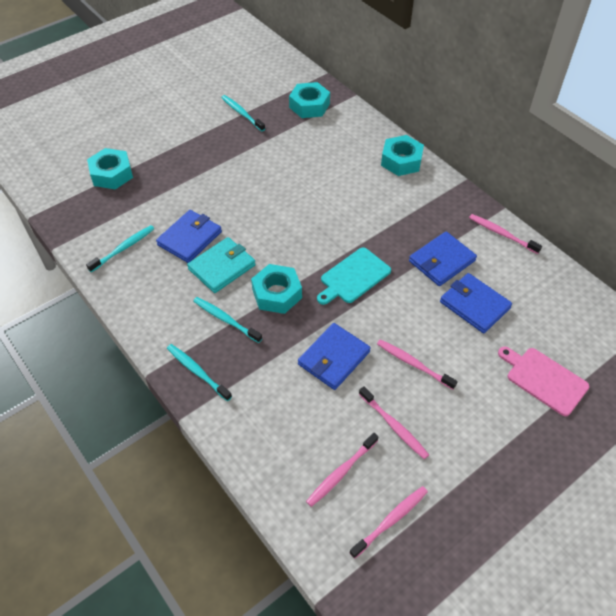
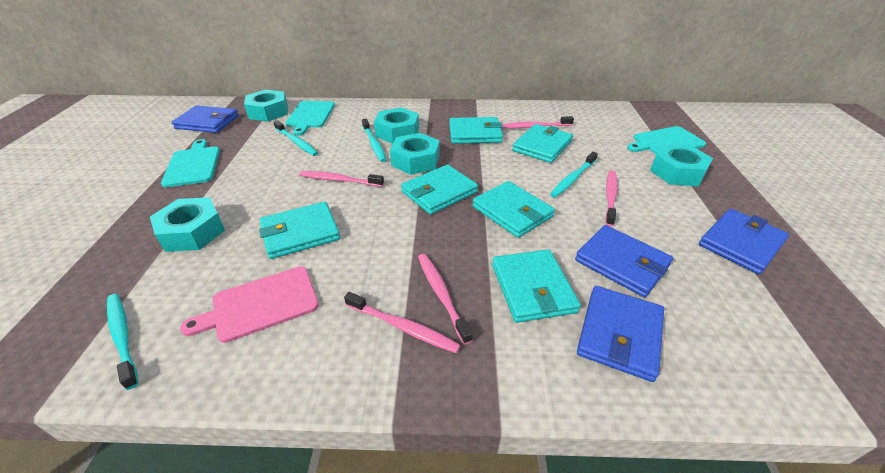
turquoise cutting board: [317,247,391,305] = 1 -> [161,139,220,187] [285,101,335,136] [627,126,706,154] = 3
turquoise nut: [87,148,133,189] [251,264,302,314] [289,82,330,118] [381,135,424,176] = 4 -> [150,197,225,252] [244,90,288,121] [374,108,419,144] [390,133,440,175] [650,144,713,186] = 5
turquoise wallet: [187,237,256,293] = 1 -> [259,202,340,259] [401,164,478,215] [449,117,503,144] [472,181,555,238] [492,249,581,323] [512,124,573,163] = 6

